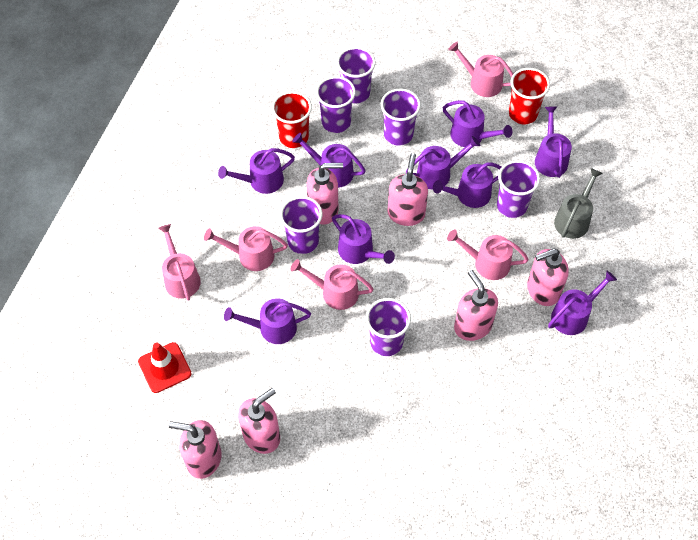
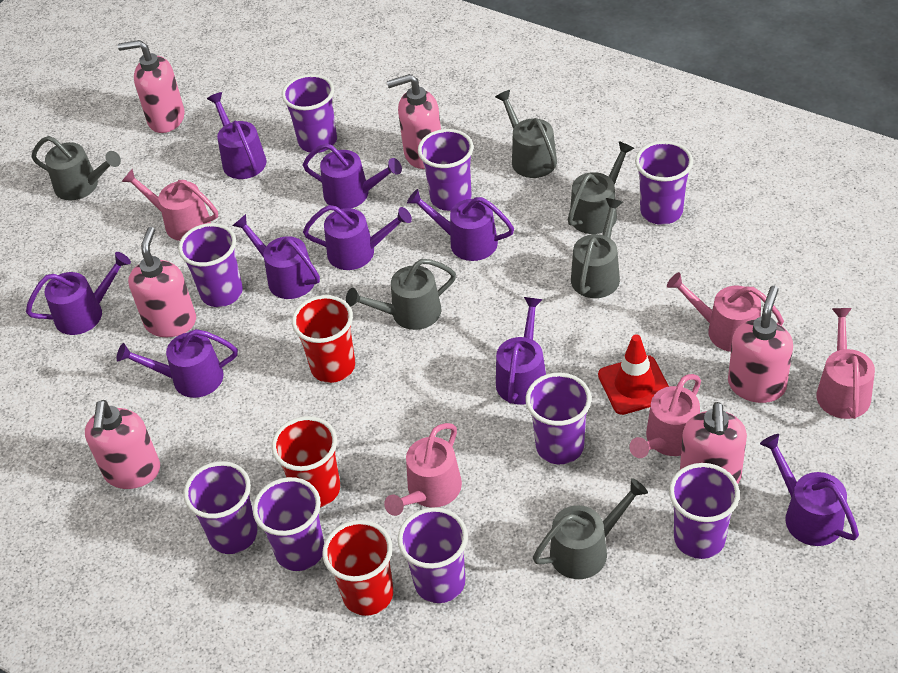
grey watering can: [554,168,603,239] = 1 -> [31,136,121,201] [346,259,456,330] [495,90,557,178] [533,478,648,579] [568,141,634,234] [571,198,623,298] = 6
purple cup: [280,196,323,254] [316,76,356,133] [336,47,376,103] [366,298,411,356] [381,89,421,146] [497,160,540,218] = 6 -> [178,223,243,307] [183,461,258,554] [253,477,324,571] [282,74,337,153] [398,507,468,603] [418,129,473,211] [526,373,591,464] [635,141,693,225] [669,463,740,559] = 9
red cup: [272,91,312,148] [509,68,550,124] = 2 -> [271,416,340,507] [292,295,355,383] [322,520,393,616] = 3

